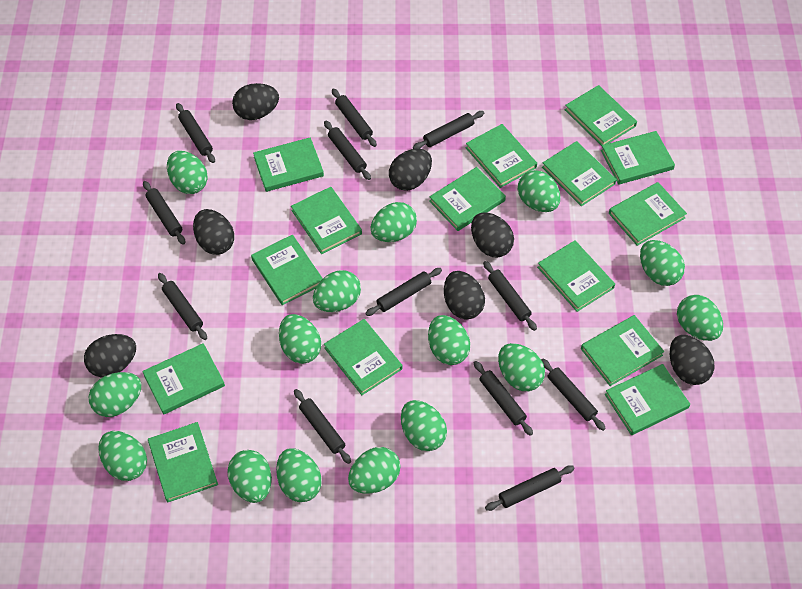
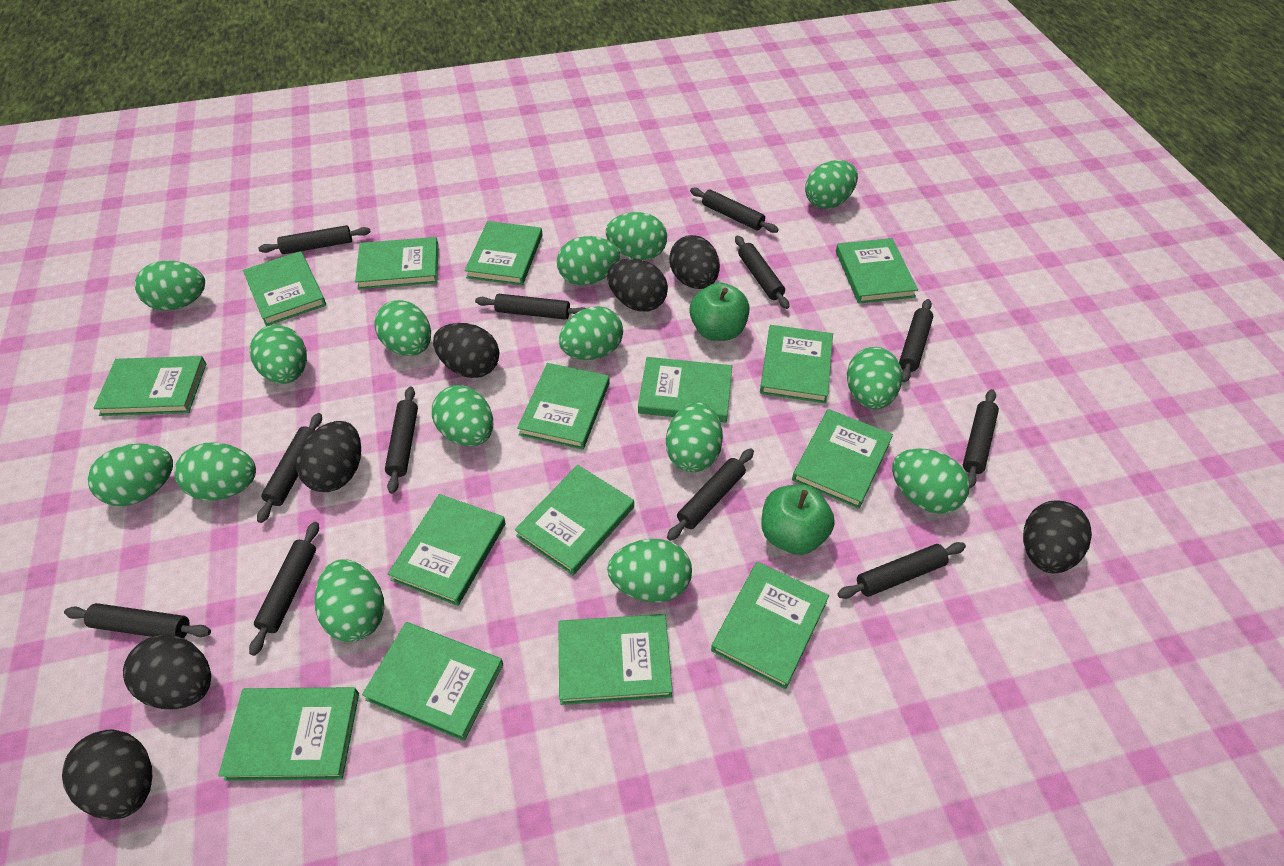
green apple: none = 0 -> [690,282,750,341] [761,484,835,555] = 2

